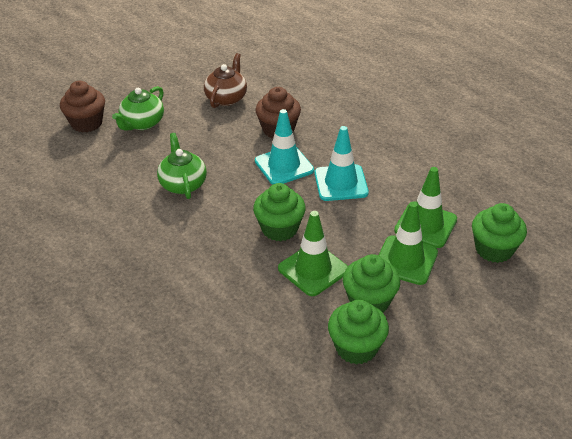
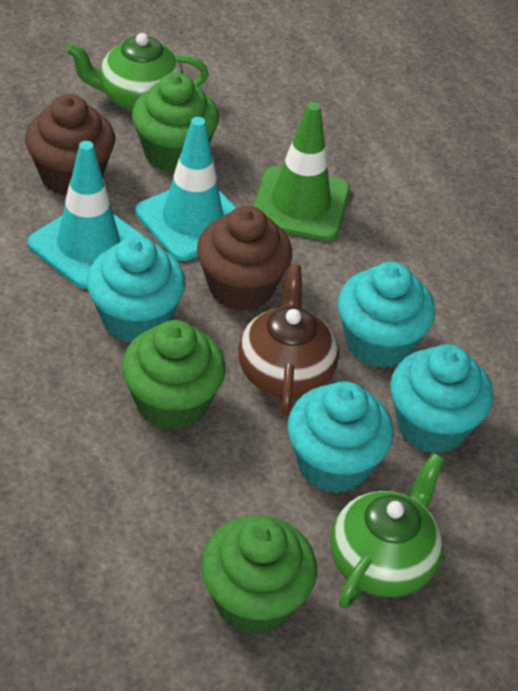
green cupcake: [253,183,306,241] [328,300,389,365] [343,254,400,313] [472,203,527,263] = 4 -> [122,320,226,431] [132,73,219,172] [201,515,317,635] = 3
green traffic cone: [278,211,348,296] [378,202,438,285] [394,167,457,248] = 3 -> [253,102,350,241] = 1
turquoise cupcake: none = 0 -> [87,236,186,342] [288,381,394,493] [338,262,435,368] [390,344,493,454] = 4

